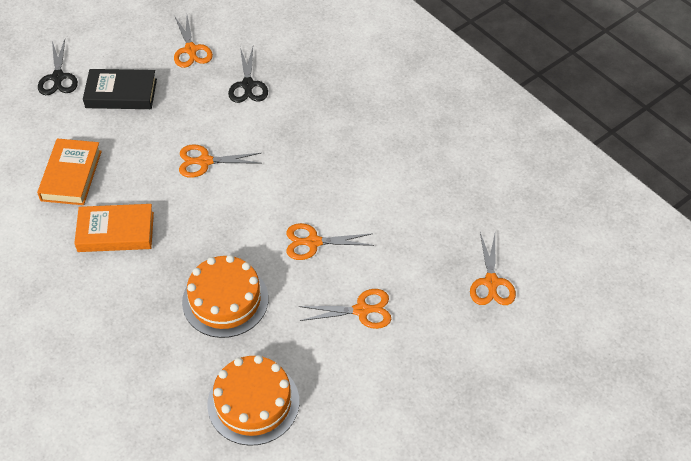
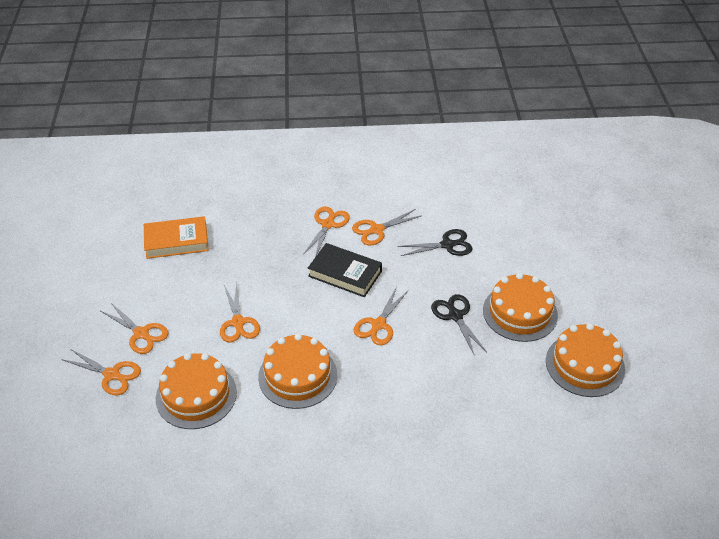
orange book: [37,138,102,205] [74,204,154,252] = 2 -> [144,216,209,259] = 1
orange cake: [182,255,268,338] [207,355,299,446] = 2 -> [156,353,237,429] [258,333,337,409] [483,273,558,342] [546,323,625,397] = 4
orange scissors: [174,16,213,68] [179,144,262,178] [286,223,374,260] [299,289,391,329] [470,233,516,305] = 5 -> [61,349,141,395] [101,302,168,354] [220,283,260,342] [304,206,350,257] [352,209,422,246] [353,286,409,345] = 6

